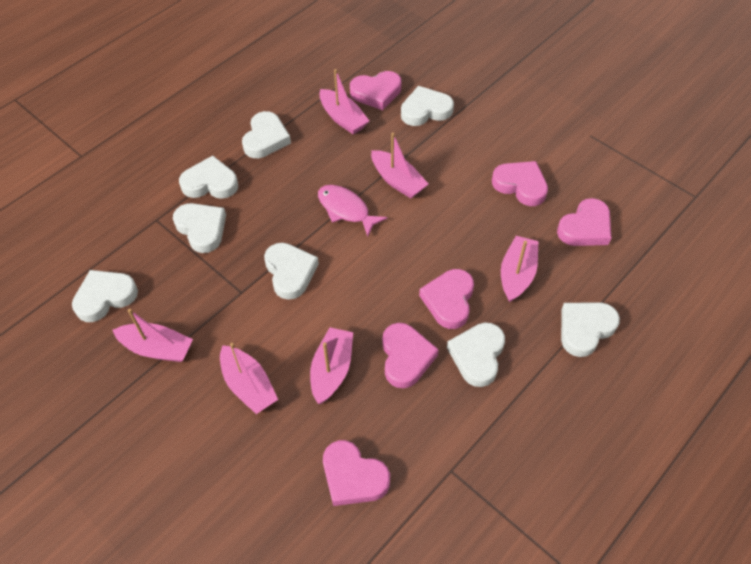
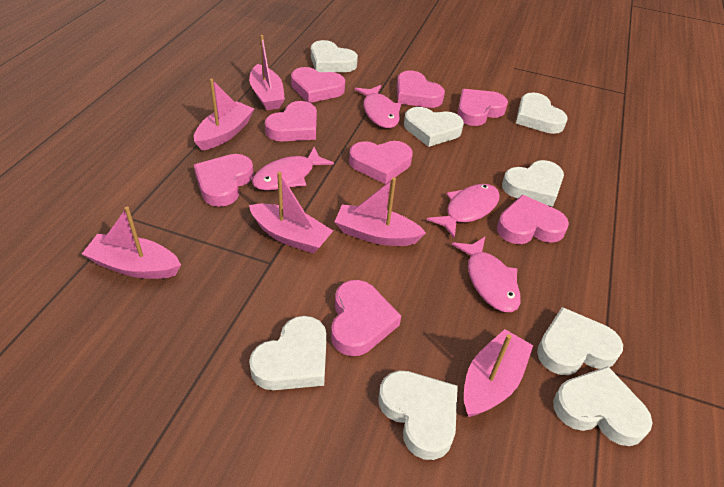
pink fish: [318,185,387,237] = 1 -> [252,147,334,190] [355,85,401,128] [427,184,500,238] [452,237,521,312] = 4
pink heart: [323,440,390,506] [350,71,401,110] [382,323,439,388] [419,269,474,329] [492,161,548,206] [557,198,611,246] = 6 -> [194,154,254,207] [265,101,317,141] [291,67,345,103] [331,280,401,356] [349,141,413,184] [397,71,445,108] [457,89,508,126] [497,195,569,244] = 8

